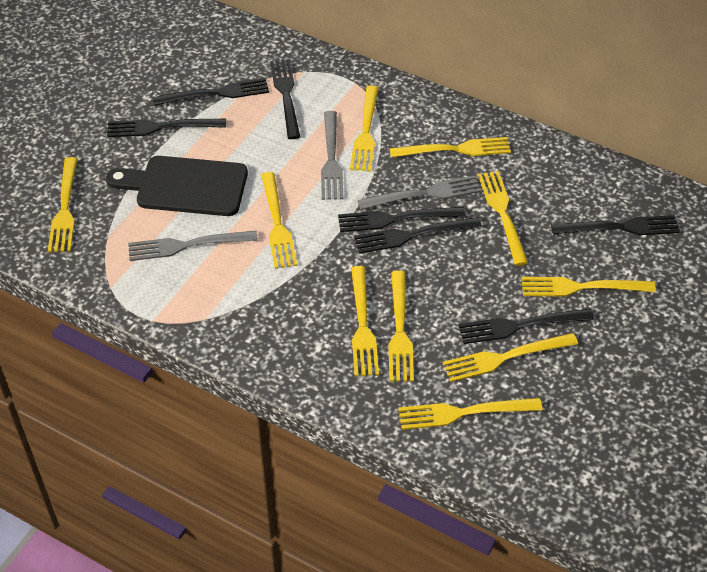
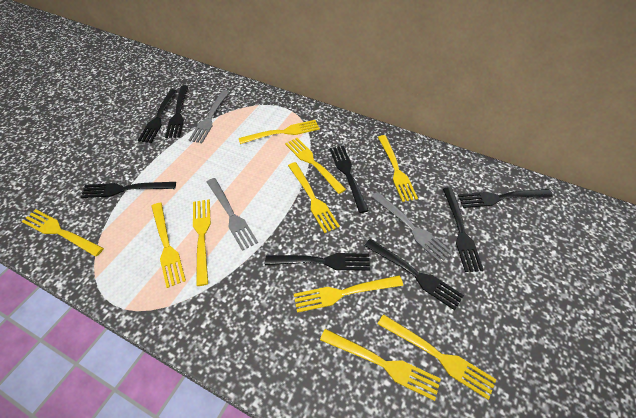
black cutting board: [106,156,248,216] = 1 -> none = 0
black fork: [107,119,226,137] [152,78,269,106] [270,59,300,139] [338,207,465,232] [354,217,482,254] [458,309,594,344] [551,215,680,235] = 7 -> [81,182,176,198] [137,89,177,143] [165,85,189,138] [265,253,370,271] [329,146,369,213] [364,239,464,310] [443,187,484,272] [458,189,553,208] = 8

